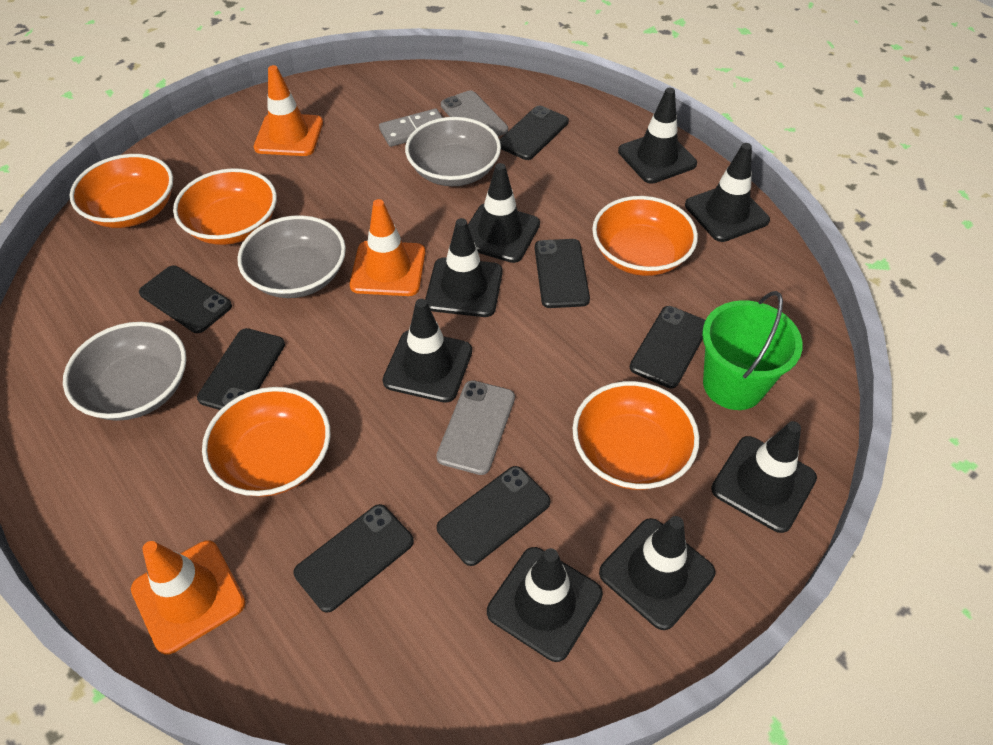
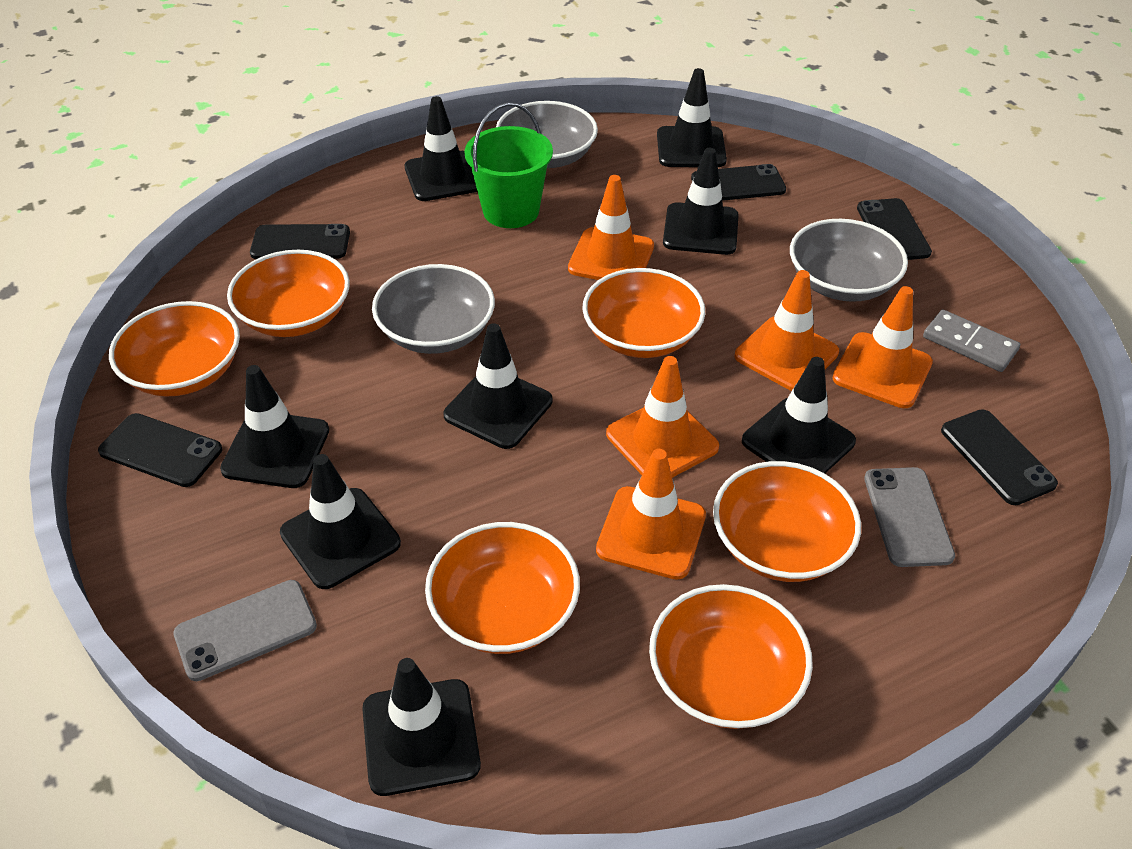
black phone: [139,265,232,333] [197,328,285,410] [293,504,414,613] [437,466,551,566] [499,106,569,160] [535,239,590,308] [630,306,705,389] = 7 -> [98,413,222,487] [250,224,350,259] [691,164,786,201] [857,198,932,260] [941,409,1058,505] = 5
orange bowl: [70,154,173,228] [173,168,277,245] [202,387,330,497] [573,381,699,490] [592,196,698,276] = 5 -> [109,301,240,397] [227,250,350,337] [425,522,580,654] [582,268,705,358] [649,584,813,729] [713,461,861,582] = 6
orange traffic cone: [131,541,246,655] [254,65,323,156] [350,199,425,296] = 3 -> [568,175,654,280] [596,449,706,580] [606,356,719,478] [735,270,839,391] [833,286,933,408] = 5

